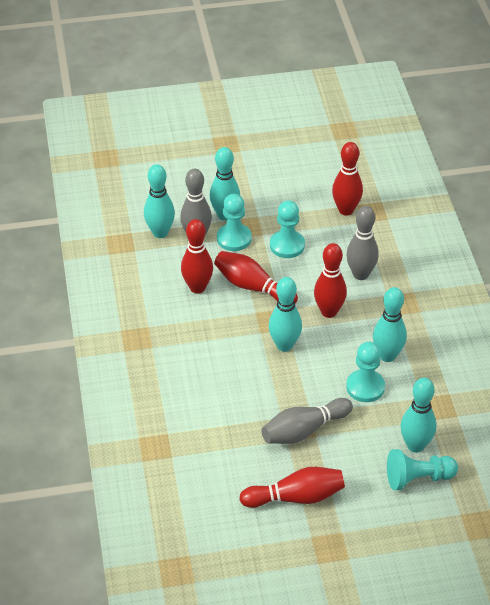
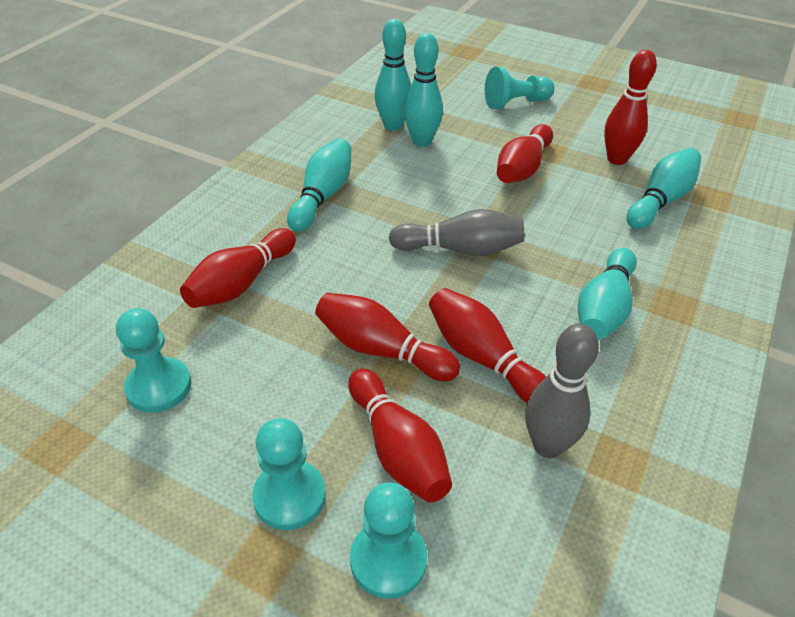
grey bowling pin: [180,169,212,235] [262,398,353,444] [346,206,379,280] = 3 -> [389,209,524,256] [525,323,599,458] = 2
red bowling pin: [181,219,213,294] [214,251,298,303] [239,467,345,508] [314,243,347,318] [332,142,363,216] = 5 -> [180,228,296,308] [315,293,460,381] [348,368,452,503] [429,288,546,403] [497,124,553,183] [604,50,657,165] = 6

